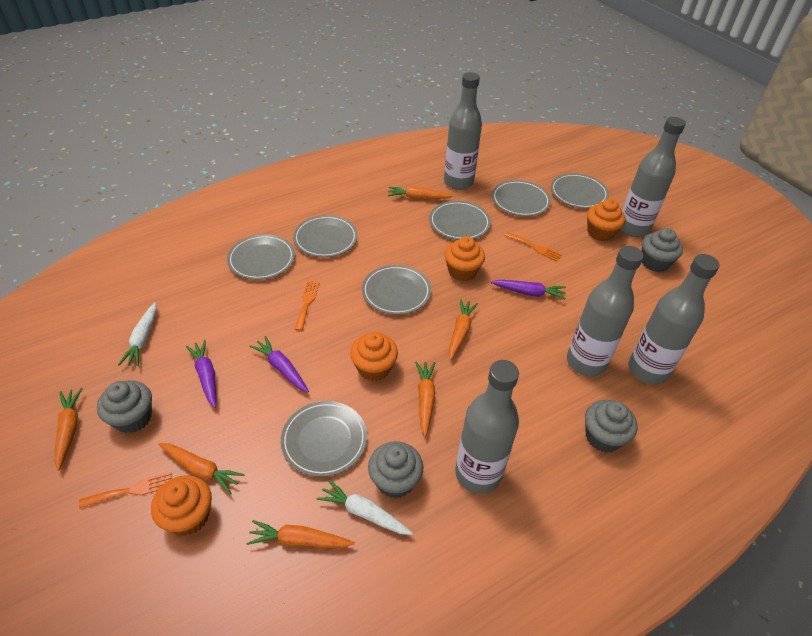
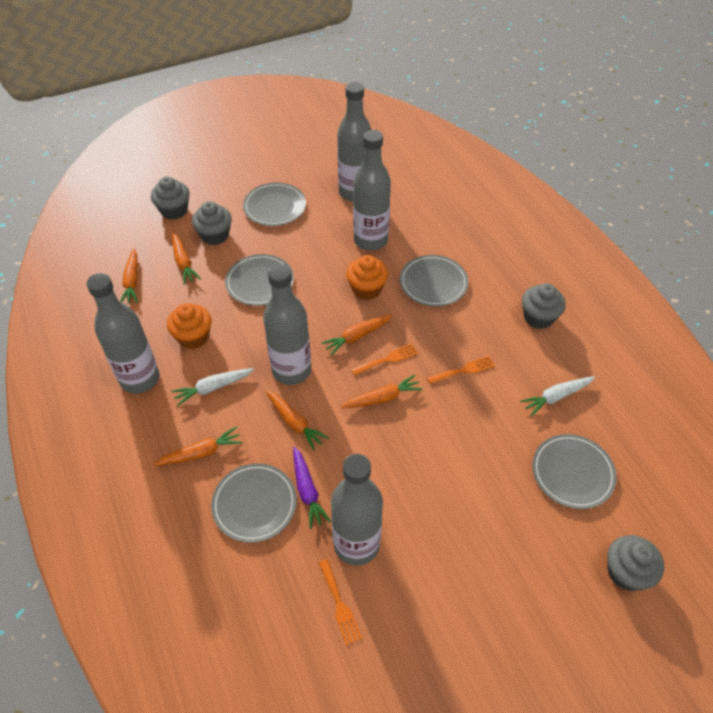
grey plate: [227,234,295,280] [281,401,367,477] [293,215,358,257] [362,265,431,315] [429,201,491,240] [492,180,551,216] [551,173,609,208] = 7 -> [211,463,297,543] [225,254,294,306] [243,182,306,226] [400,255,468,307] [532,434,617,509] = 5
orange cupcake: [151,475,212,536] [350,332,398,381] [445,236,485,281] [587,199,625,241] = 4 -> [167,303,212,349] [346,255,388,300] = 2
purple carrot: [186,340,216,408] [249,336,309,392] [491,280,566,300] = 3 -> [293,446,331,529] = 1

